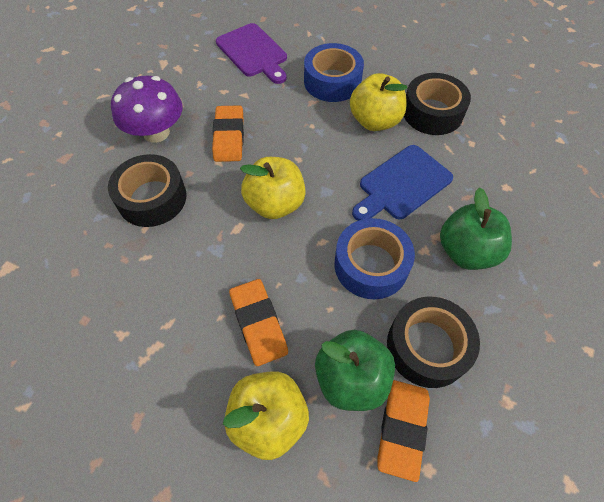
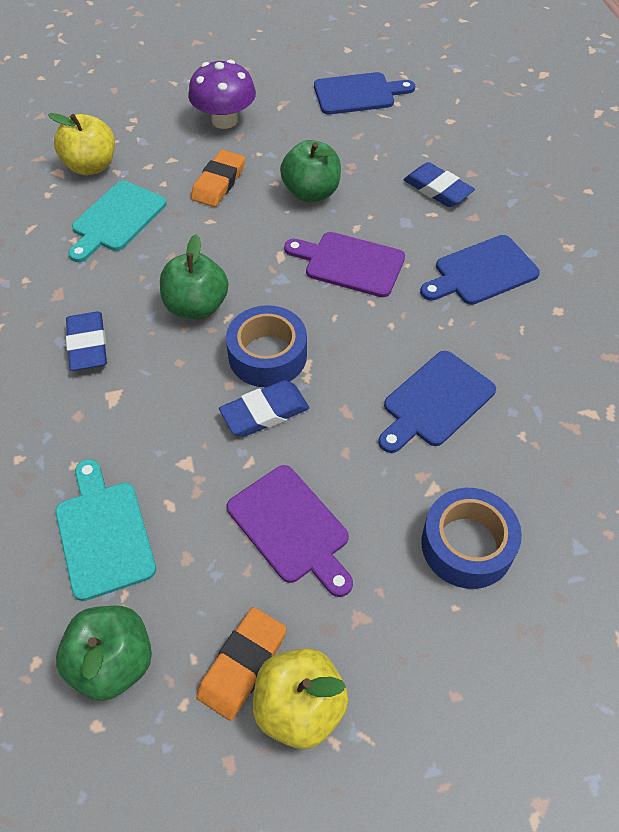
black tape: [108,154,187,227] [387,297,480,388] [404,73,471,135] = 3 -> none = 0
blue cutting board: [352,145,453,221] = 1 -> [314,72,415,114] [378,351,496,453] [420,235,540,305] = 3
blue eraser: none = 0 -> [66,311,107,371] [219,380,309,437] [403,162,475,207] = 3
green apple: [315,330,395,411] [440,187,512,270] = 2 -> [56,606,152,701] [160,234,228,319] [280,140,341,202] = 3
orange eraser: [212,105,244,162] [229,279,288,366] [377,380,430,482] = 3 -> [191,150,245,207] [196,607,287,721] = 2
purple cutting board: [216,23,287,84] = 1 -> [227,465,353,597] [284,232,405,297] = 2
turquoise cutting board: none = 0 -> [55,459,156,601] [68,181,167,262] = 2
yellow apple: [223,372,309,460] [240,157,306,219] [350,73,407,131] = 3 -> [48,113,115,175] [253,648,348,749] = 2

